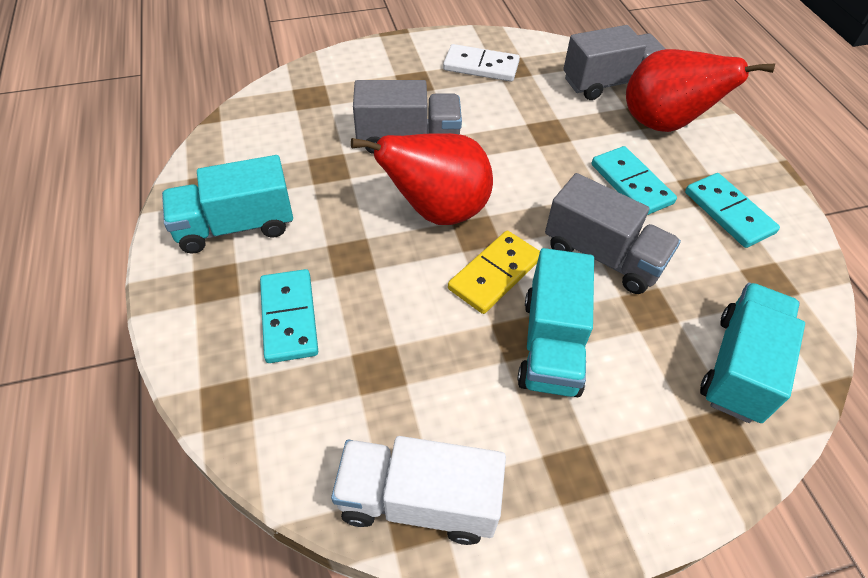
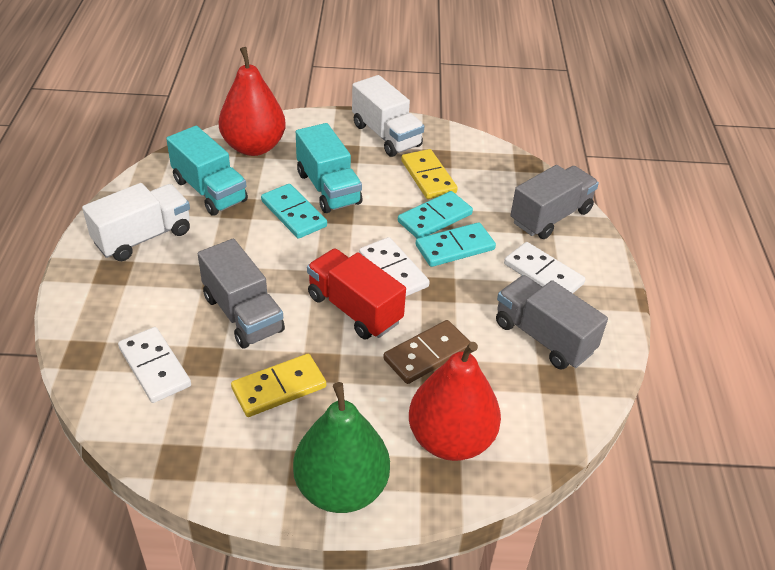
brown domino: none = 0 -> [383,320,470,384] = 1
green pear: none = 0 -> [293,382,390,513] = 1
red truck: none = 0 -> [307,249,406,340] = 1
turquoise truck: [162,155,293,254] [517,248,594,397] [700,283,805,423] = 3 -> [166,126,248,216] [296,123,362,213] = 2
white domino: [443,44,520,82] = 1 -> [118,327,191,403] [359,237,430,296] [504,242,585,293] = 3
white truck: [331,436,506,545] = 1 -> [82,183,190,261] [352,75,424,157] = 2
yellow domino: [448,231,540,314] = 1 -> [231,354,326,417] [401,149,458,199] = 2

